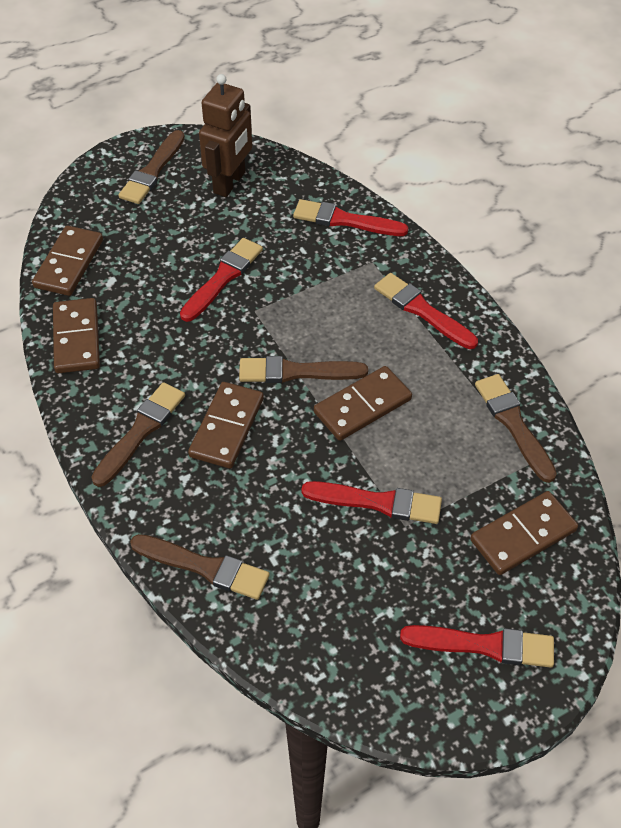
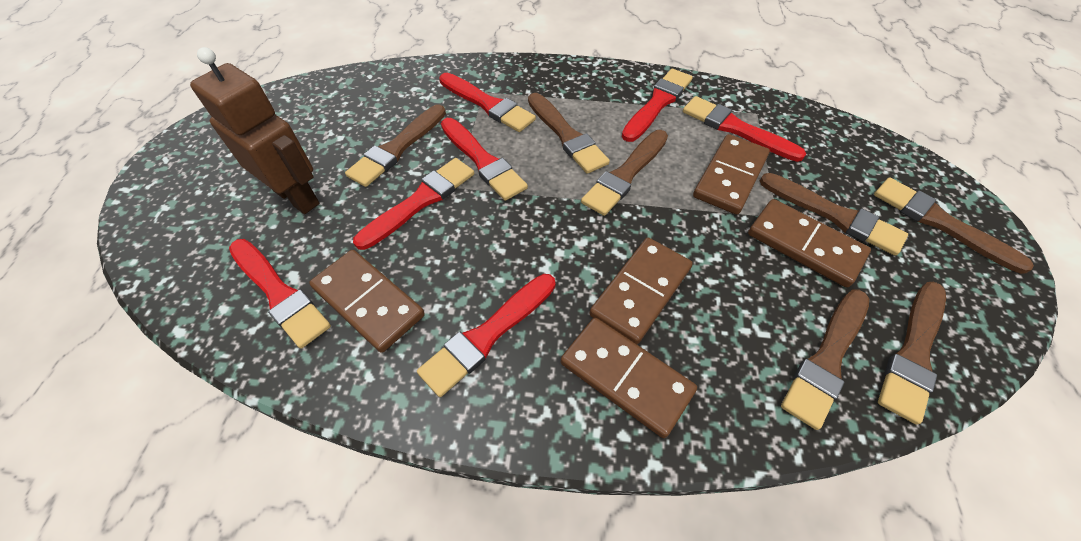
brown brush: [91,382,185,487] [118,130,185,204] [130,534,270,600] [239,356,368,383] [475,374,557,483] = 5 -> [345,104,446,187] [528,93,610,174] [581,130,668,216] [760,173,908,256] [781,289,869,430] [874,177,1034,274] [878,282,946,425] = 7
red brush: [180,238,263,322] [293,199,408,236] [301,481,442,524] [374,273,478,349] [400,625,554,668] = 5 -> [229,239,331,348] [353,158,474,250] [417,274,555,397] [439,73,536,132] [441,118,528,201] [622,69,693,142] [683,96,806,162] = 7

